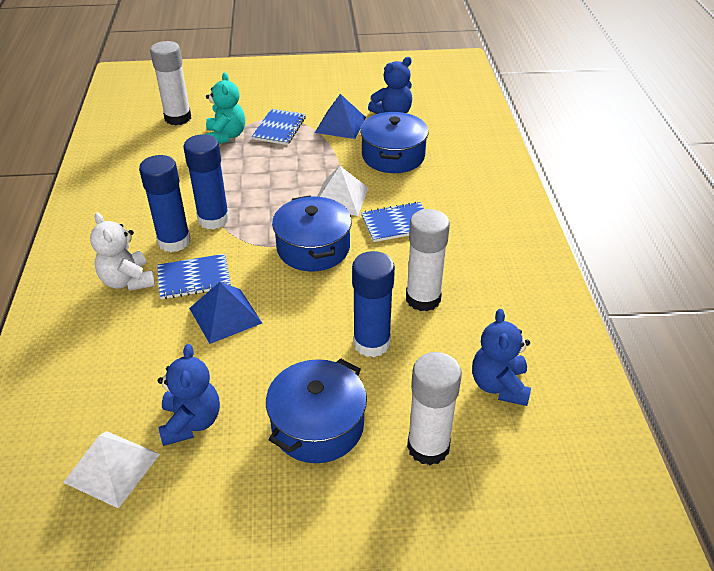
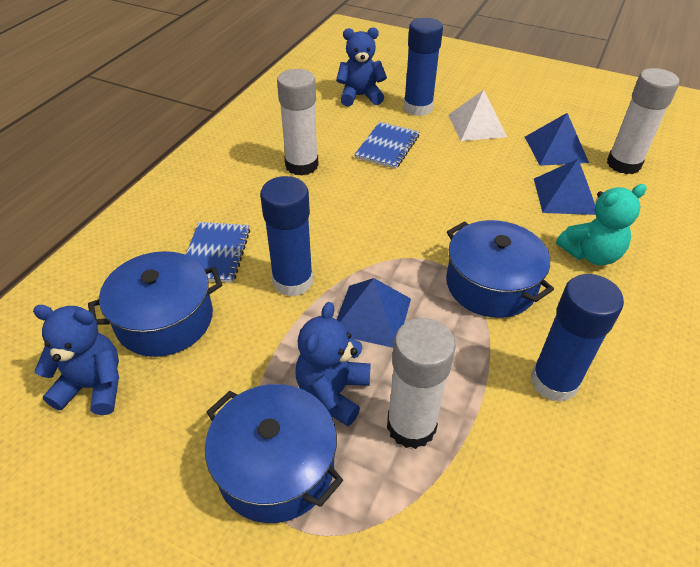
blue notebook: [157,254,231,299] [252,109,306,145] [361,202,424,242] = 3 -> [186,222,250,283] [354,122,419,169] = 2
blue pyramid: [189,282,262,344] [315,94,366,139] = 2 -> [337,278,411,348] [525,113,589,166] [534,159,596,215] = 3
white pyramid: [63,431,160,509] [317,166,368,216] = 2 -> [448,90,507,141] = 1
white teddy bear: [90,212,155,291] = 1 -> none = 0

